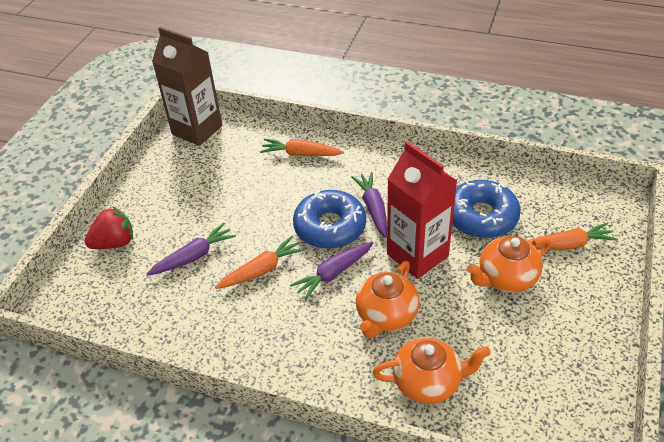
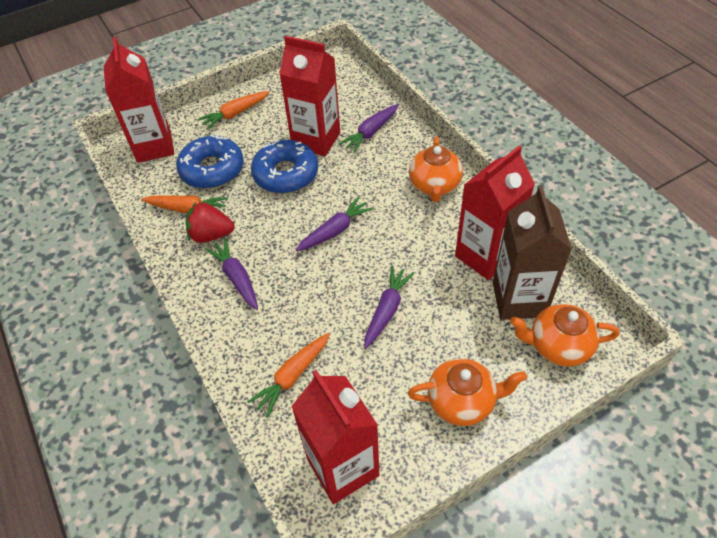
purple carrot: [147,223,236,276] [290,242,373,301] [351,172,387,238] = 3 -> [205,239,258,310] [296,197,374,252] [339,104,398,153] [364,266,415,349] = 4
red carton: [387,141,457,279] = 1 -> [104,37,174,163] [279,36,340,156] [291,370,379,504] [455,145,535,280] = 4

